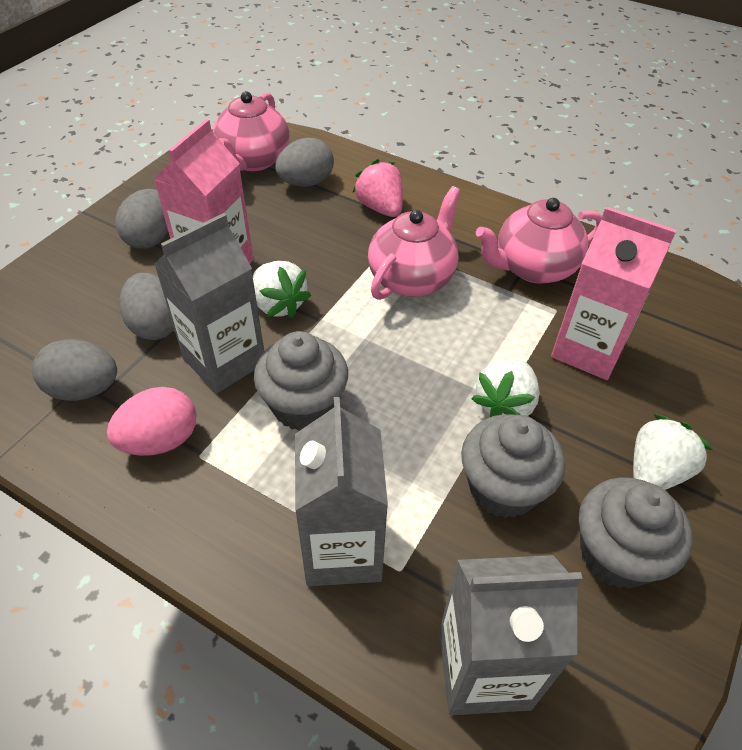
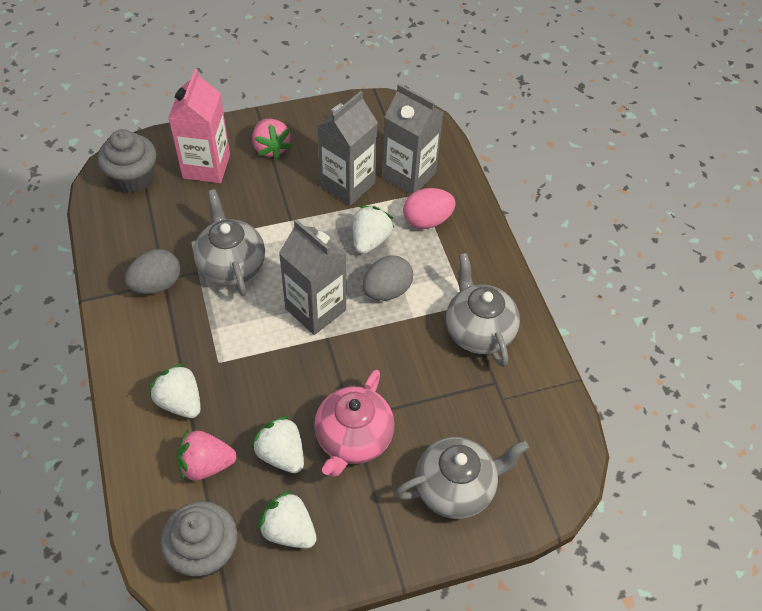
grey cupcake: [254,331,348,431] [461,414,565,518] [579,477,693,589] = 3 -> [97,129,157,193] [160,501,237,577] = 2
grey egg: [32,339,117,401] [115,189,168,249] [119,273,174,340] [275,138,334,187] = 4 -> [125,249,180,294] [362,256,413,301] = 2
grey teapot: none = 0 -> [193,189,265,296] [395,437,529,519] [446,253,520,367] = 3
pink carton: [154,119,253,264] [551,206,677,380] = 2 -> [168,69,230,183] = 1
pink strawberry: [352,159,403,217] = 1 -> [177,429,237,482] [252,119,292,160] = 2
pink teapot: [213,91,290,171] [368,186,461,300] [476,198,602,283] = 3 -> [314,370,394,477] = 1
white strawberry: [253,261,311,319] [471,360,540,417] [633,414,713,490] = 3 -> [149,363,201,418] [251,416,304,473] [257,490,317,548] [353,205,395,254] = 4

